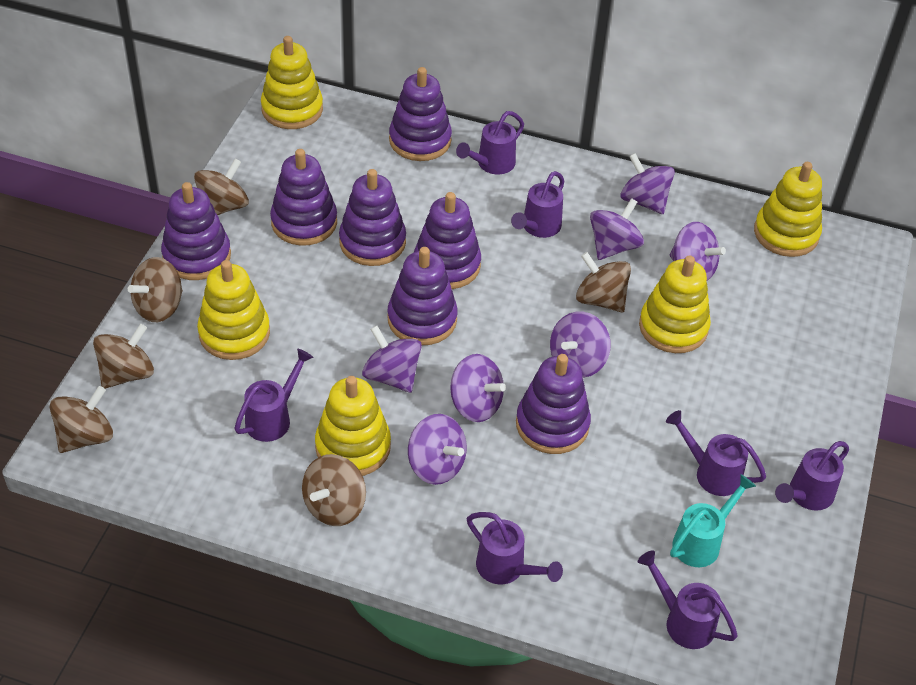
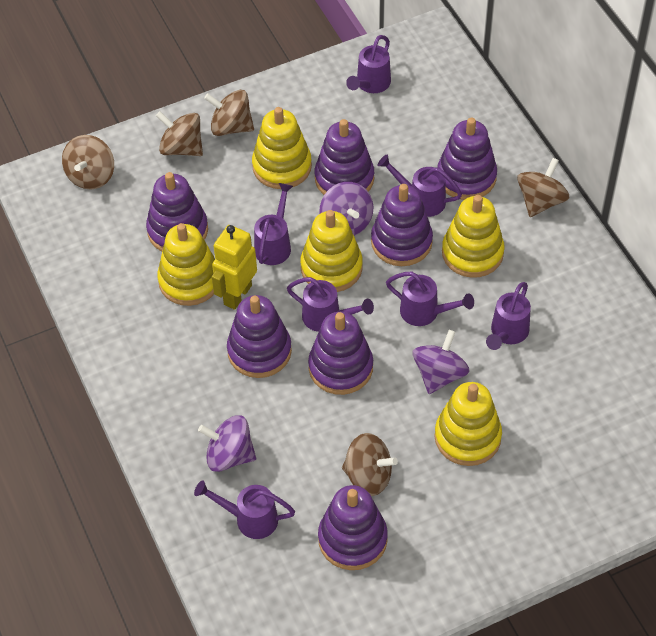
brown spinning top: [50,386,113,453] [93,324,154,389] [128,257,183,322] [194,158,249,215] [302,454,366,526] [576,252,631,312] = 6 -> [62,135,114,189] [156,111,203,156] [204,90,254,136] [342,433,398,496] [517,158,569,217] = 5
purple spinning top: [362,326,422,393] [408,414,467,485] [450,354,506,422] [550,312,611,378] [590,198,644,260] [620,153,675,214] [669,222,726,281] = 7 -> [198,415,256,472] [319,182,373,236] [412,330,470,394] = 3
turquoise watering can: [670,474,756,567] = 1 -> none = 0
yellow robot: none = 0 -> [212,225,257,310] = 1

